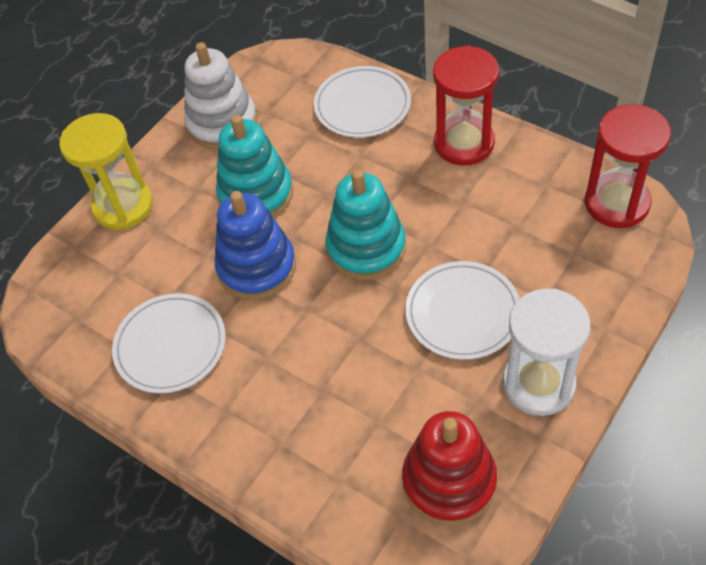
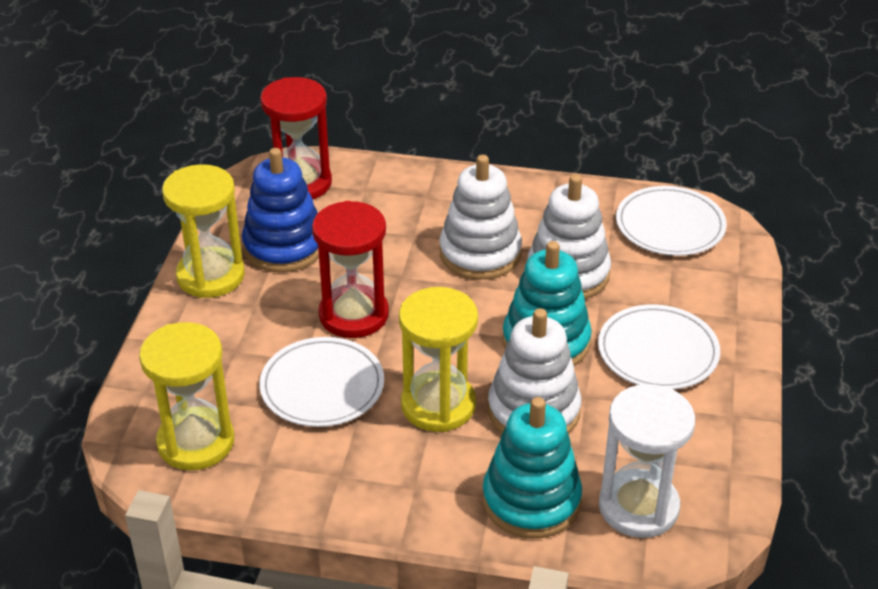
red stacking toy: [402,411,497,526] = 1 -> none = 0
white stacking toy: [184,42,257,150] = 1 -> [440,155,522,280] [488,308,581,434] [527,174,611,299] = 3
yellow hourglass: [59,113,153,230] = 1 -> [139,322,234,470] [162,164,245,298] [399,287,478,432] = 3

